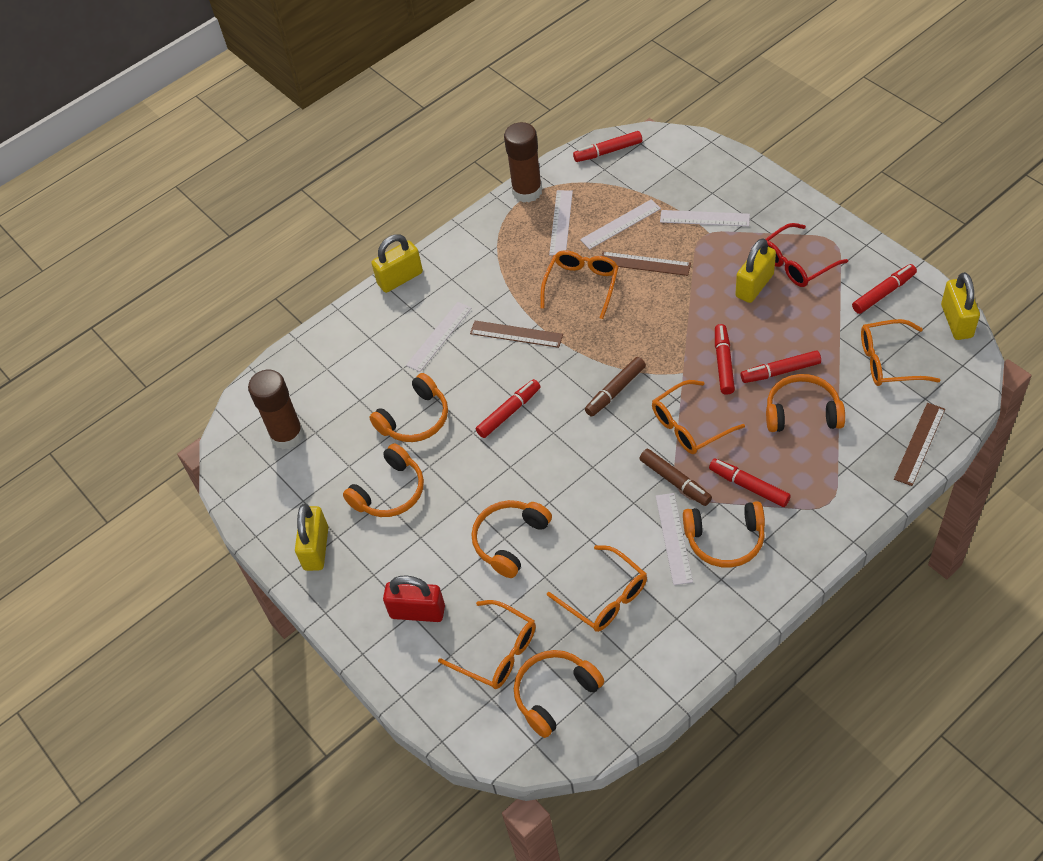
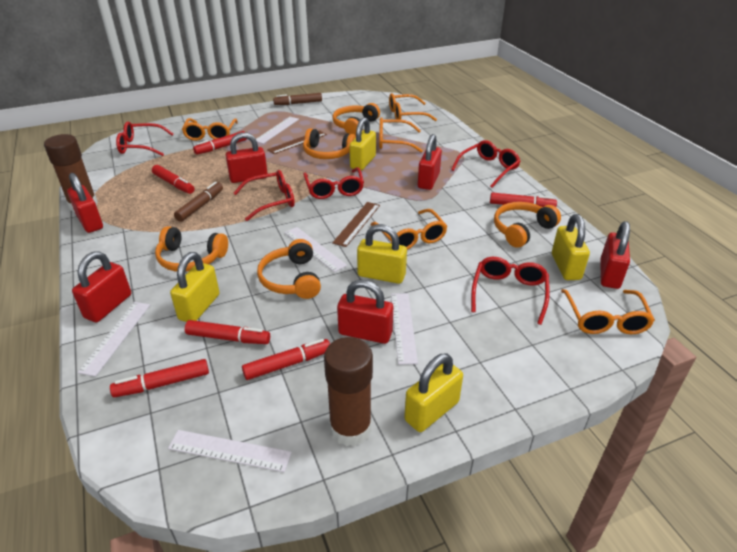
brown ruler: [470,321,563,348] [602,252,691,276] [894,403,945,486] = 3 -> [267,130,327,154] [332,202,380,247] = 2
orange headphones: [343,443,424,517] [369,373,448,442] [472,500,552,578] [514,650,604,738] [683,501,765,567] [766,374,845,432] = 6 -> [155,226,228,272] [257,239,321,299] [303,128,356,159] [332,103,380,135] [494,202,561,248] = 5
red glasses: [765,223,848,287] = 1 -> [116,122,174,156] [234,170,295,221] [303,167,364,199] [451,140,521,188] [471,257,550,325] = 5
red padlock: [383,576,445,622] = 1 -> [67,173,103,233] [72,251,131,322] [225,132,268,183] [337,280,393,344] [418,134,442,190] [600,221,630,289] = 6
yellow padlock: [295,504,328,571] [371,234,423,293] [736,238,776,303] [941,272,980,340] = 4 -> [170,252,220,322] [349,117,376,170] [357,224,407,284] [404,353,463,432] [552,214,590,280] = 5

